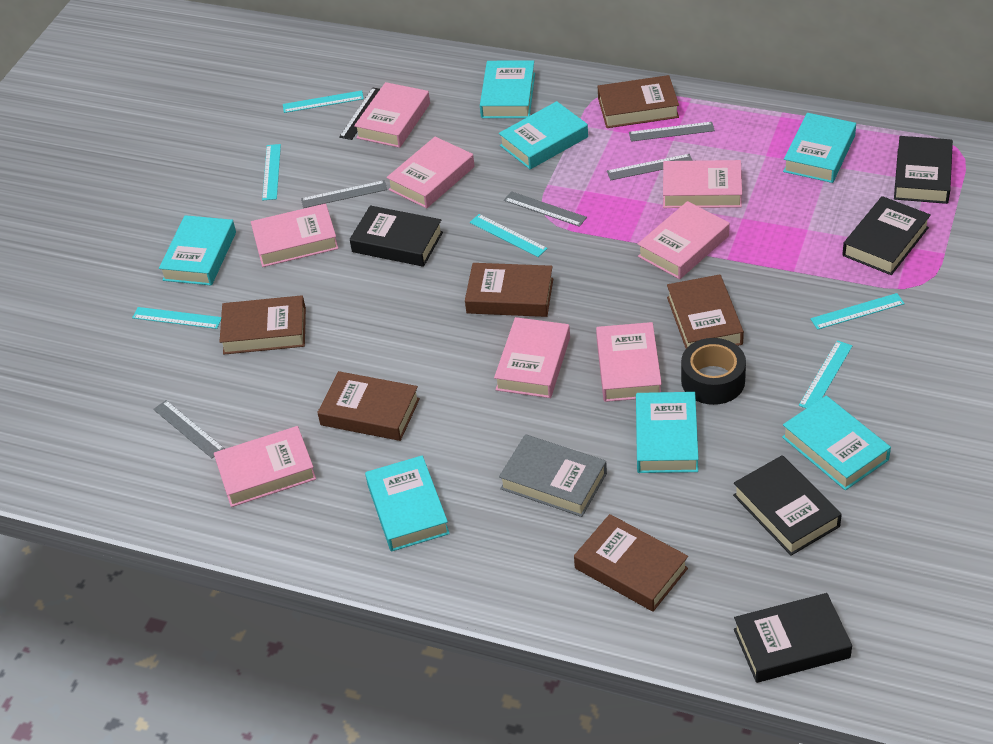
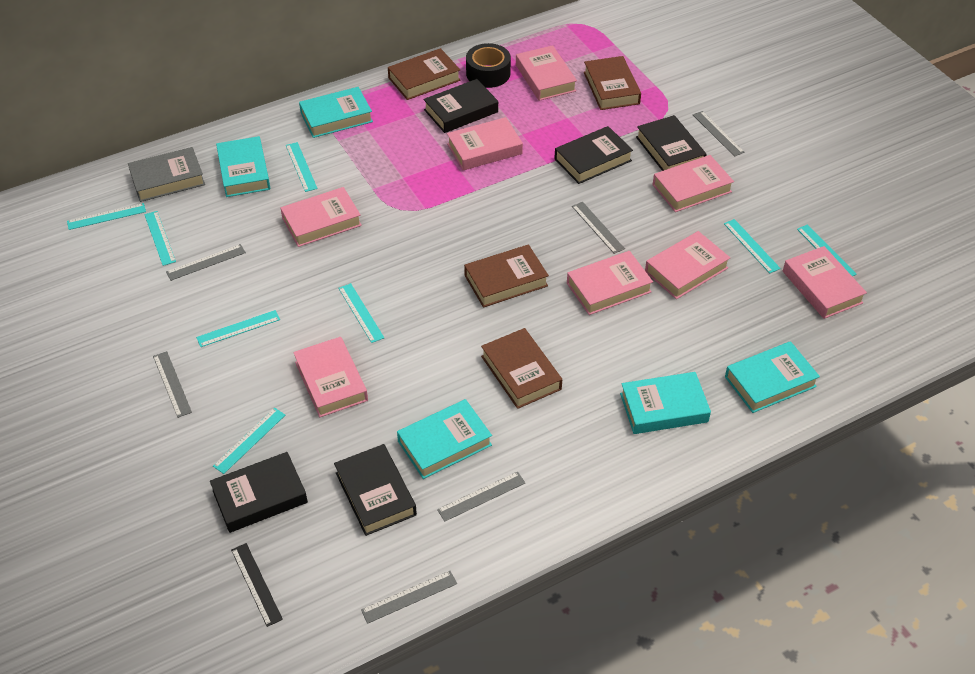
brown book: [220,295,306,355] [317,371,420,441] [465,263,553,317] [574,514,688,611] [598,75,679,128] [667,274,744,348] = 6 -> [388,48,461,100] [464,244,549,308] [481,328,562,409] [584,56,641,110] = 4
grey ruler: [153,400,225,458] [301,180,387,208] [504,191,587,227] [607,154,693,180] [629,122,715,142] = 5 -> [153,351,192,418] [166,244,246,281] [361,571,457,624] [437,471,525,522] [572,202,625,254] [693,111,745,157] = 6
turquoise book: [159,215,236,286] [365,455,450,552] [480,60,535,118] [499,101,588,169] [636,392,699,473] [782,396,891,490] [783,113,856,183] = 7 -> [216,136,270,197] [299,87,373,138] [397,399,492,479] [620,372,711,434] [725,341,820,413] = 5
turquoise ruler: [132,307,221,329] [262,144,281,200] [283,90,364,113] [470,214,548,257] [799,340,852,409] [810,293,905,330] = 6 -> [67,203,146,230] [144,211,176,266] [196,310,280,347] [213,408,285,474] [286,142,317,192] [338,283,384,343] [724,219,781,273] [797,224,857,276] = 8

